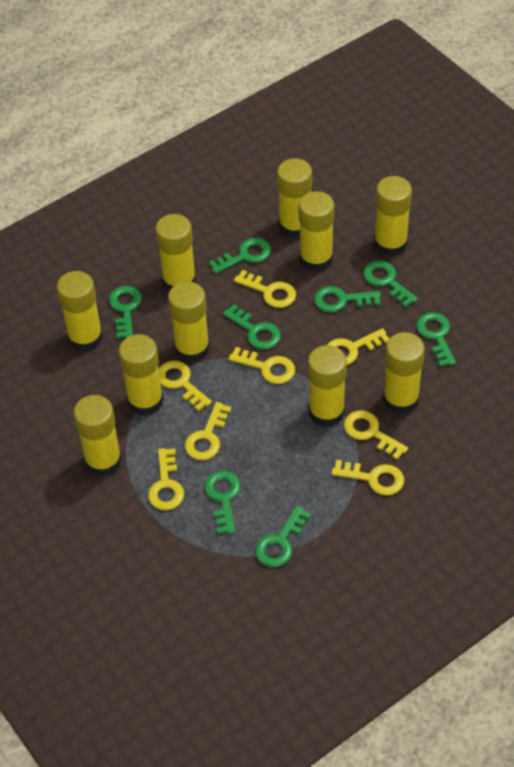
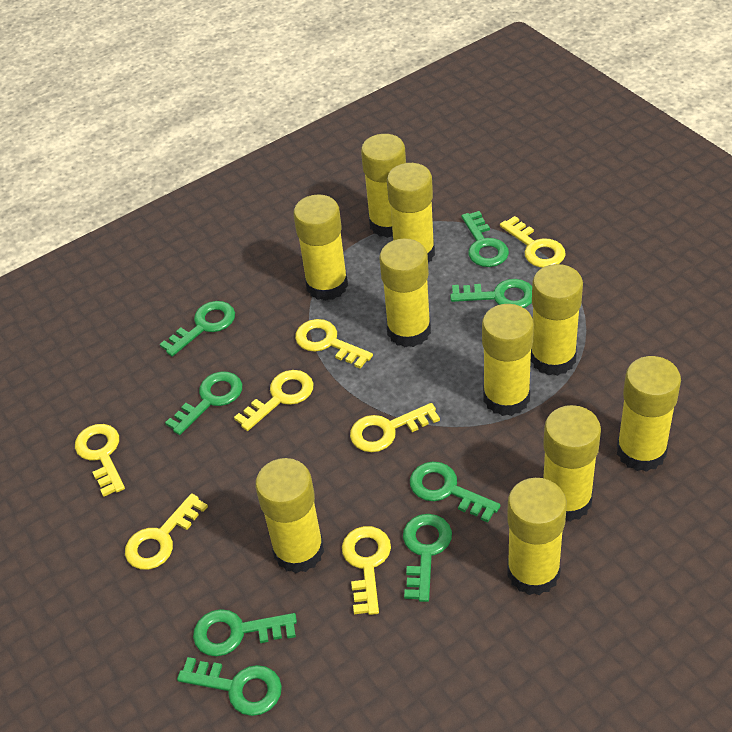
yellow key: [148,448,184,510] [159,360,212,411] [185,402,231,460] [229,347,295,384] [234,270,296,308] [327,328,389,365] [331,460,404,495] [344,410,408,460] = 8 -> [75,424,125,497] [125,493,208,570] [234,370,314,431] [295,319,373,369] [342,526,391,615] [350,403,440,452] [500,216,566,268] = 7

